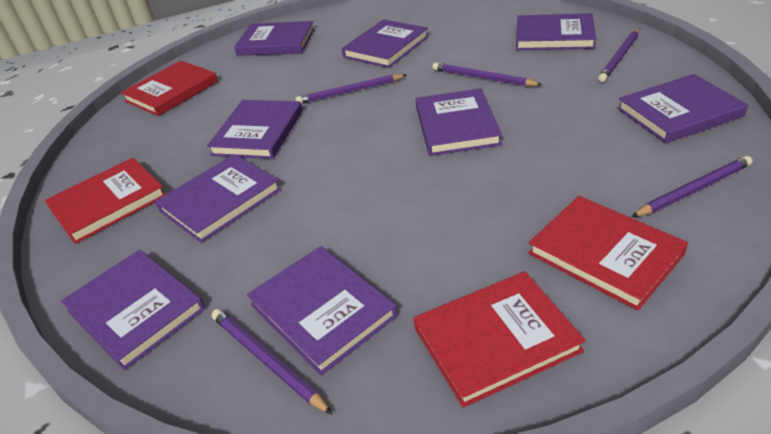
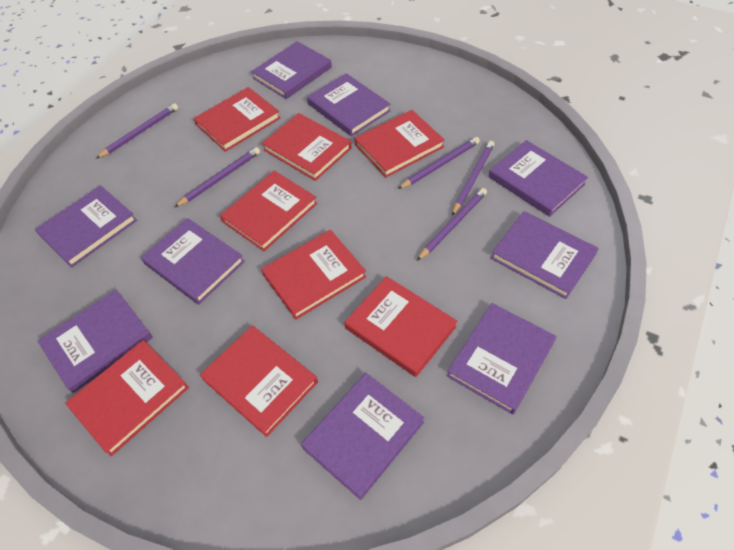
red book: [45,158,166,244] [121,61,218,116] [414,271,586,408] [528,196,688,310] = 4 -> [65,340,189,456] [194,87,280,152] [200,326,318,437] [220,170,317,251] [261,230,366,320] [262,113,352,181] [344,276,457,377] [354,110,445,177] = 8

